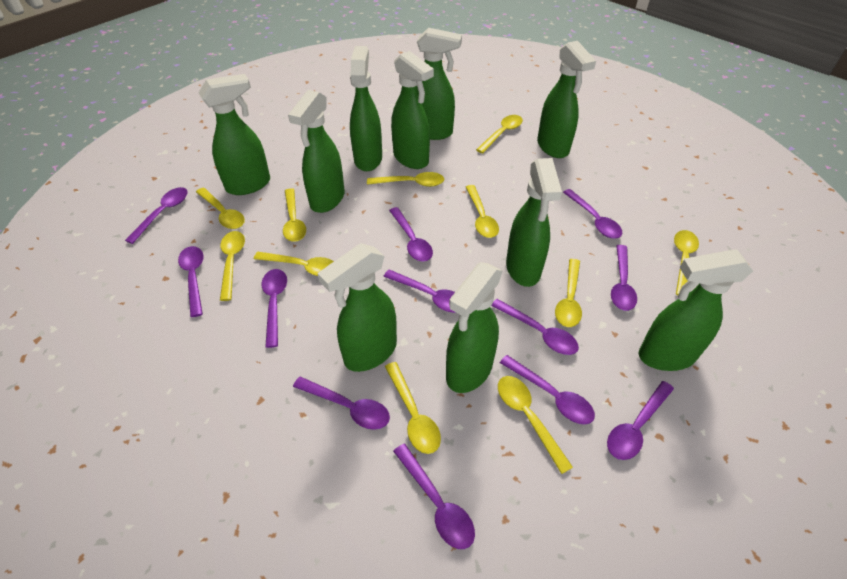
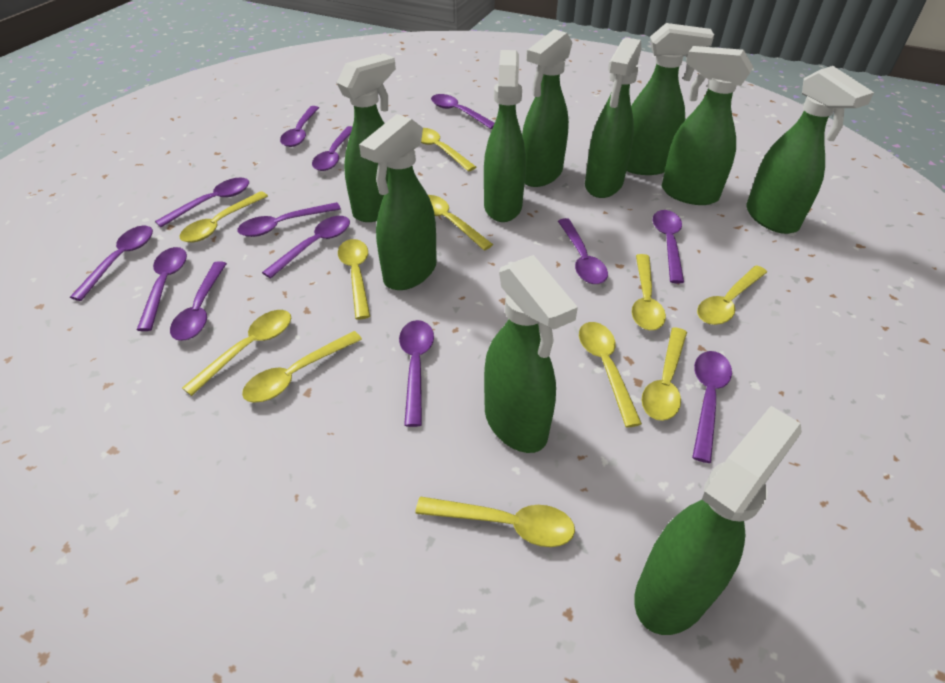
purple spoon: [125,187,188,244] [178,246,204,317] [261,269,287,348] [293,377,390,430] [383,270,456,313] [389,207,433,261] [393,444,475,549] [491,299,579,355] [500,355,595,424] [563,189,622,239] [607,381,674,460] [611,245,637,311] = 12 -> [70,226,153,301] [137,247,187,331] [155,177,249,227] [170,261,227,341] [237,202,341,237] [262,216,350,279] [280,106,319,147] [312,126,352,171] [399,320,434,427] [431,94,495,129] [558,218,608,284] [653,210,684,284] [692,351,732,463] = 13

